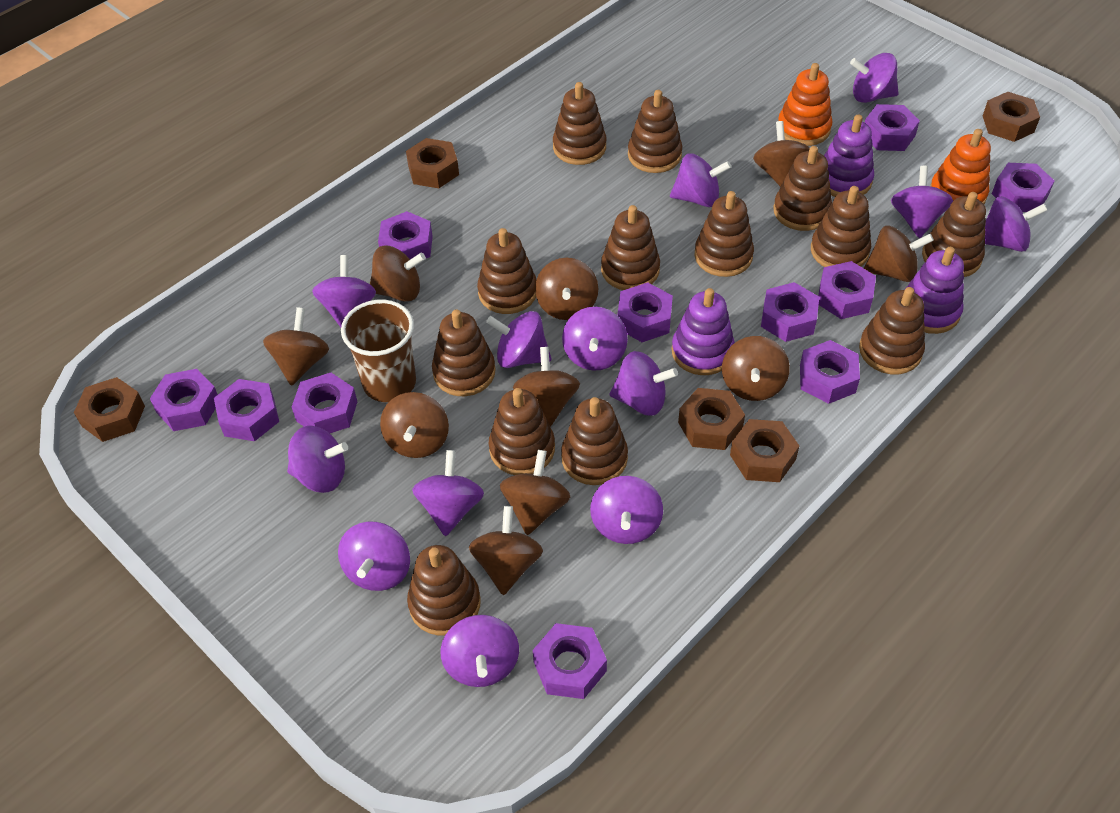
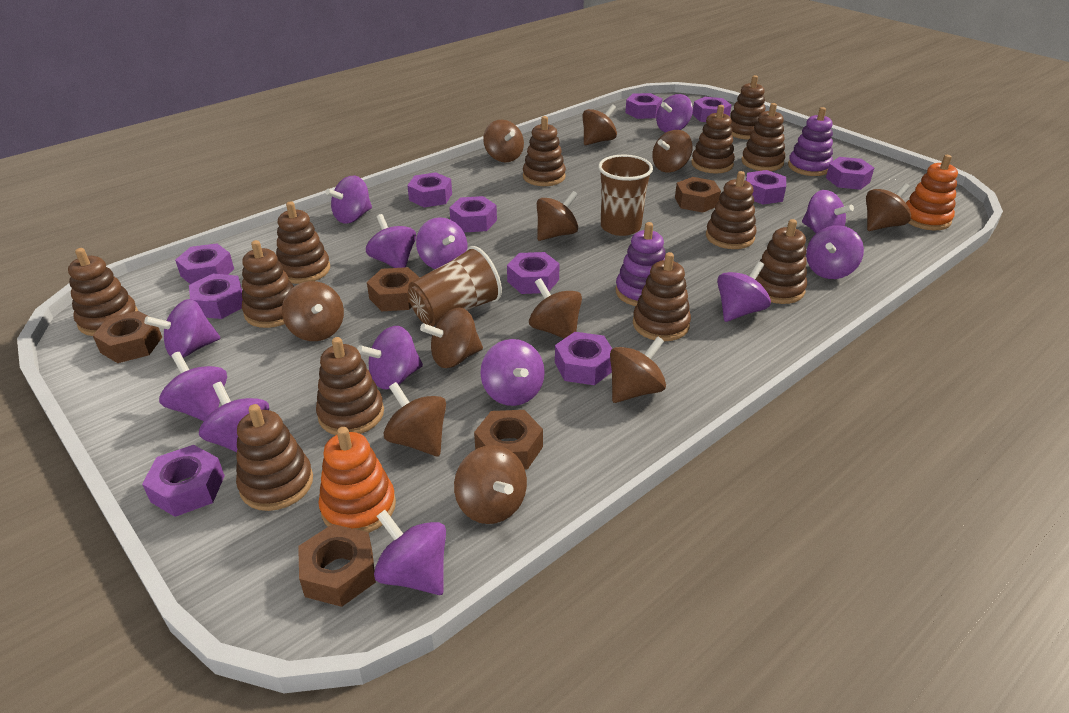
brown cup: [341,300,416,402] = 1 -> [408,246,502,326] [598,155,653,236] = 2
brown spinning top: [263,307,329,386] [370,245,426,301] [380,392,449,458] [469,506,543,595] [500,450,570,535] [513,347,580,427] [535,258,598,320] [722,336,790,401] [753,121,810,187] [864,226,934,282] = 10 -> [282,281,344,341] [383,382,446,457] [420,308,483,368] [454,445,527,524] [483,120,524,162] [529,278,582,339] [537,191,578,241] [582,104,617,145] [610,336,666,403] [652,130,693,172] [866,183,911,231] = 11
brown stacking toy: [407,545,481,636] [432,309,495,396] [477,228,537,314] [489,388,555,475] [553,82,607,165] [561,397,628,485] [601,205,660,290] [628,90,682,173] [694,191,754,277] [774,146,832,231] [811,186,871,267] [859,287,925,374] [922,192,986,277] = 13 -> [68,248,138,336] [236,404,313,511] [242,240,294,328] [276,201,330,284] [316,337,384,435] [523,116,566,186] [633,252,691,341] [691,105,735,173] [706,171,757,249] [730,75,766,140] [742,103,785,171] [755,219,807,304] = 12
purple stacking toy: [671,288,735,375] [824,115,874,197] [904,247,964,334] = 3 -> [616,222,666,306] [788,107,833,176] = 2

